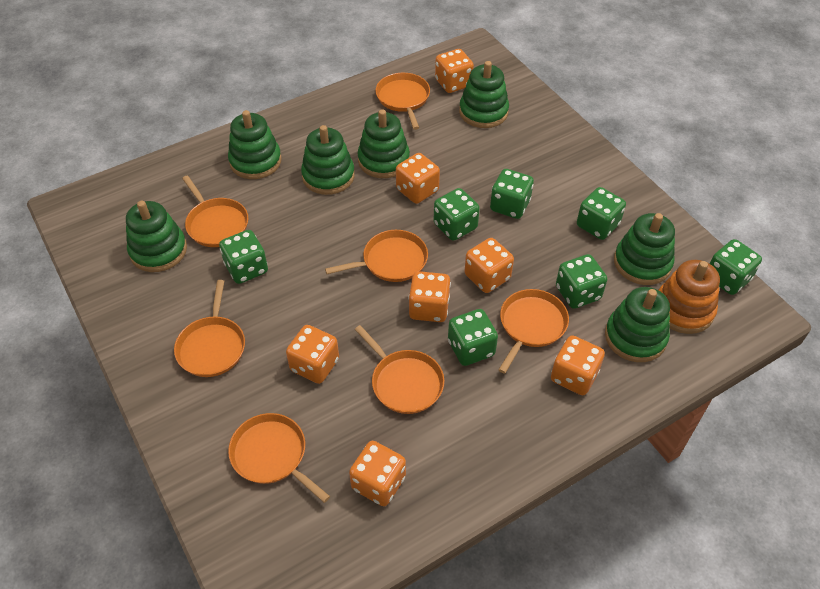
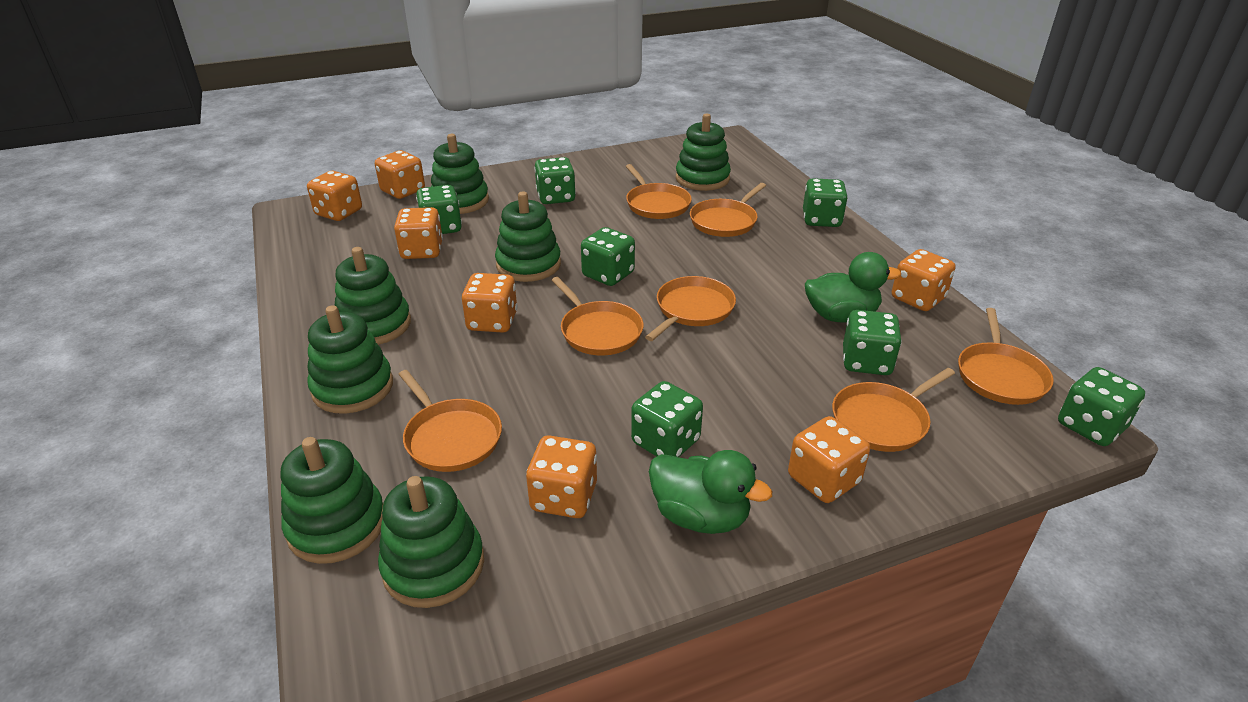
green duck: none = 0 -> [649,450,772,534] [805,252,901,322] = 2
orange stacking toy: [659,260,720,334] = 1 -> none = 0

